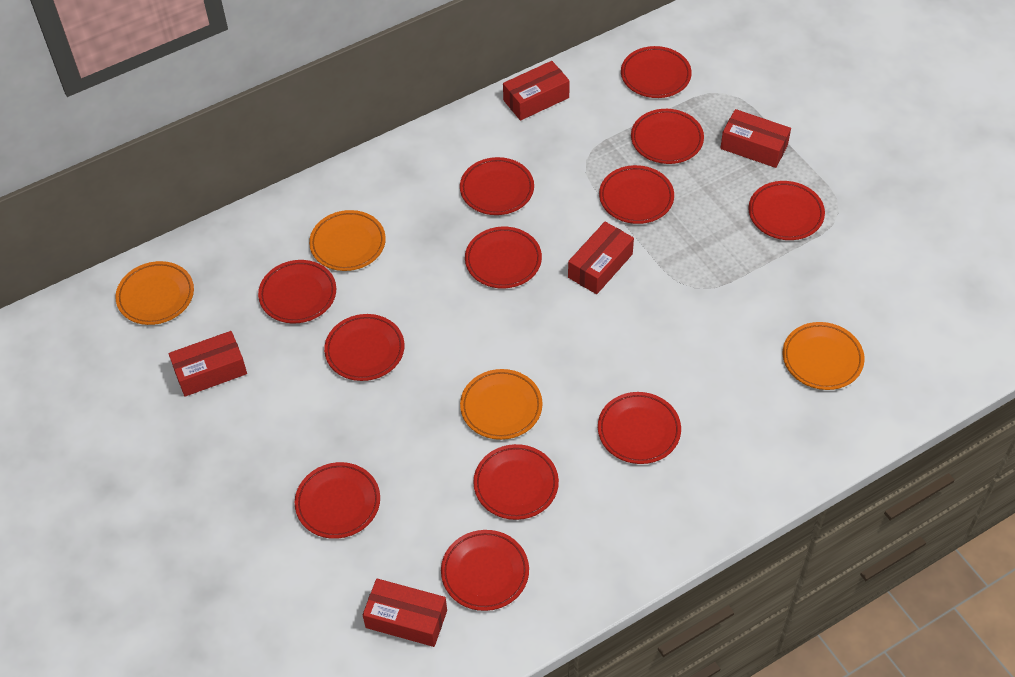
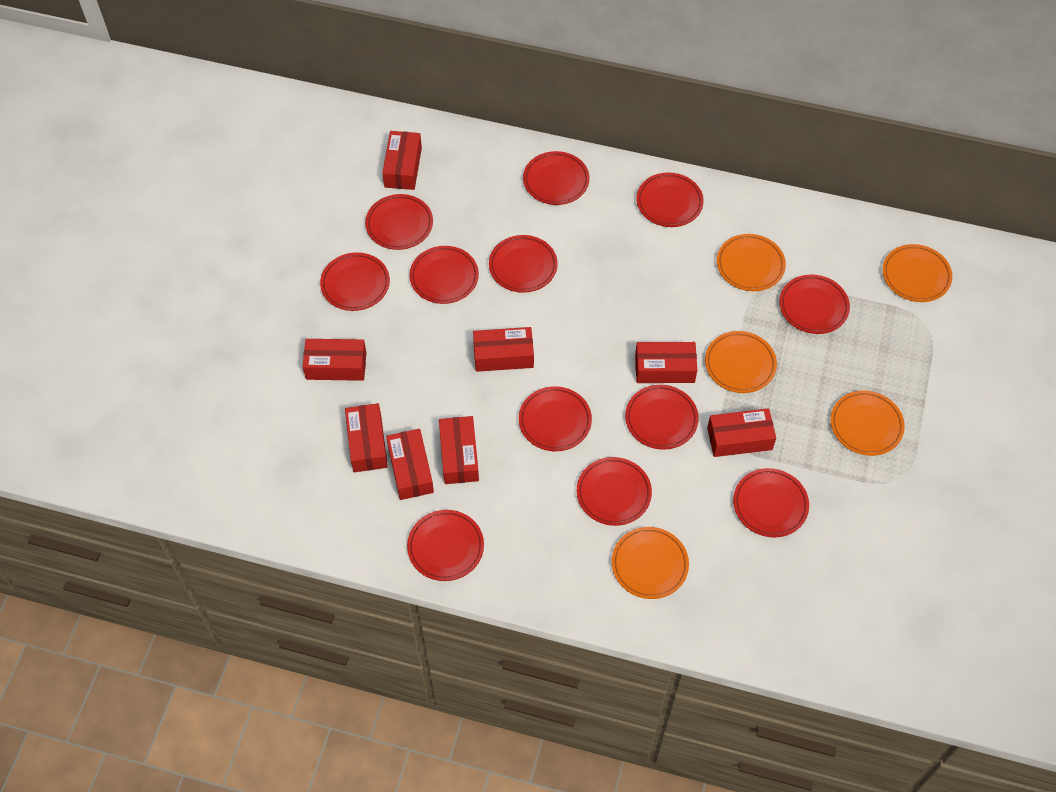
orange plate: [115,261,194,325] [309,210,386,271] [460,369,543,440] [783,322,864,390] = 4 -> [612,527,689,599] [705,331,777,393] [717,234,786,291] [831,391,905,456] [882,244,952,302] = 5
red box: [169,331,247,397] [363,579,447,647] [503,61,570,121] [568,222,634,294] [720,109,791,168] = 5 -> [303,339,366,381] [345,403,388,472] [382,131,422,190] [386,429,434,500] [439,416,479,484] [473,327,534,372] [635,342,697,383] [707,408,776,457] = 8

